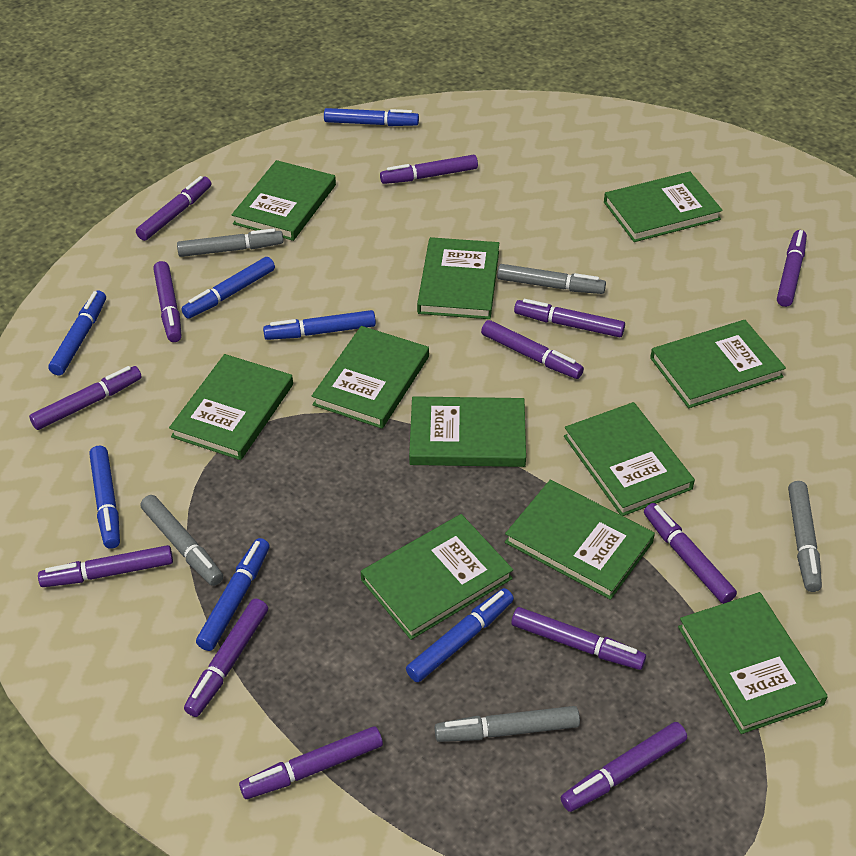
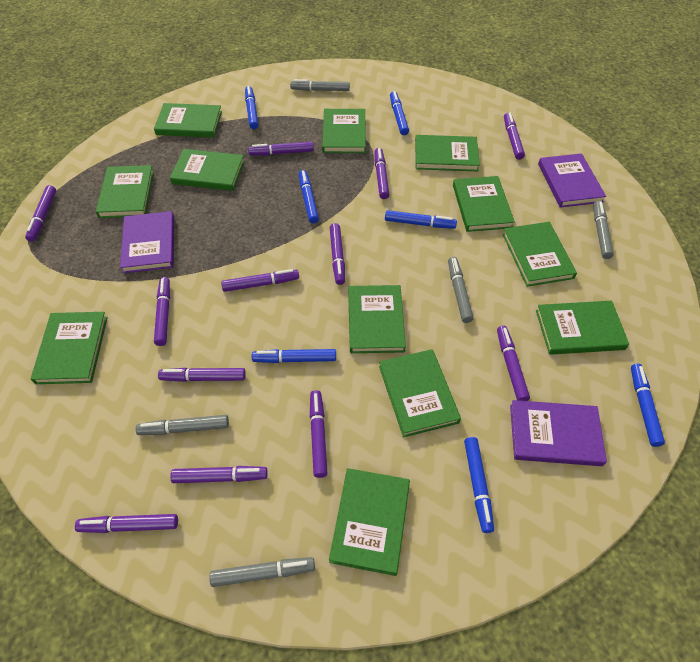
green book: [169,354,293,460] [232,160,336,241] [312,326,429,429] [361,514,513,640] [409,396,526,467] [417,237,499,319] [505,480,655,600] [564,402,695,516] [604,171,723,242] [650,320,786,408] [678,592,828,734] = 11 -> [31,312,108,384] [96,165,154,218] [154,103,222,138] [170,149,245,191] [322,109,366,153] [329,468,410,576] [348,285,406,353] [379,349,461,437] [415,135,480,171] [453,176,515,232] [502,222,577,287] [536,301,629,355] = 12
purple book: none = 0 -> [120,211,174,273] [510,400,607,466] [538,153,606,208] = 3
purple marker: [29,366,142,430] [38,545,173,587] [136,176,211,241] [153,261,182,342] [184,599,268,717] [239,726,383,799] [380,155,478,184] [481,320,584,379] [511,607,646,670] [514,299,625,337] [561,722,687,812] [644,503,737,604] [777,230,807,307] = 13 -> [25,185,56,242] [75,514,178,533] [154,277,170,346] [158,368,246,382] [170,466,268,483] [221,269,299,292] [248,142,314,155] [310,390,328,478] [330,223,345,285] [375,148,389,199] [497,326,530,401] [504,113,525,160] = 12

